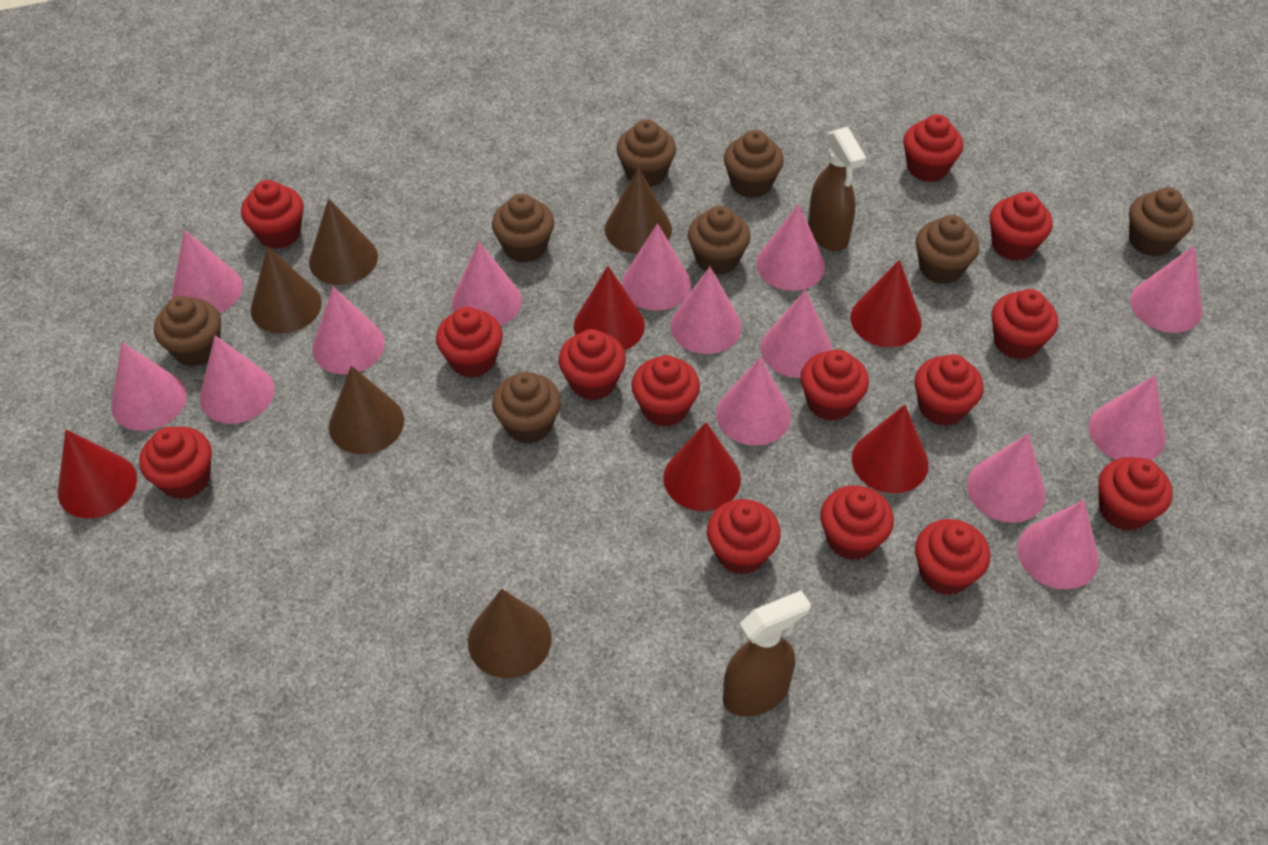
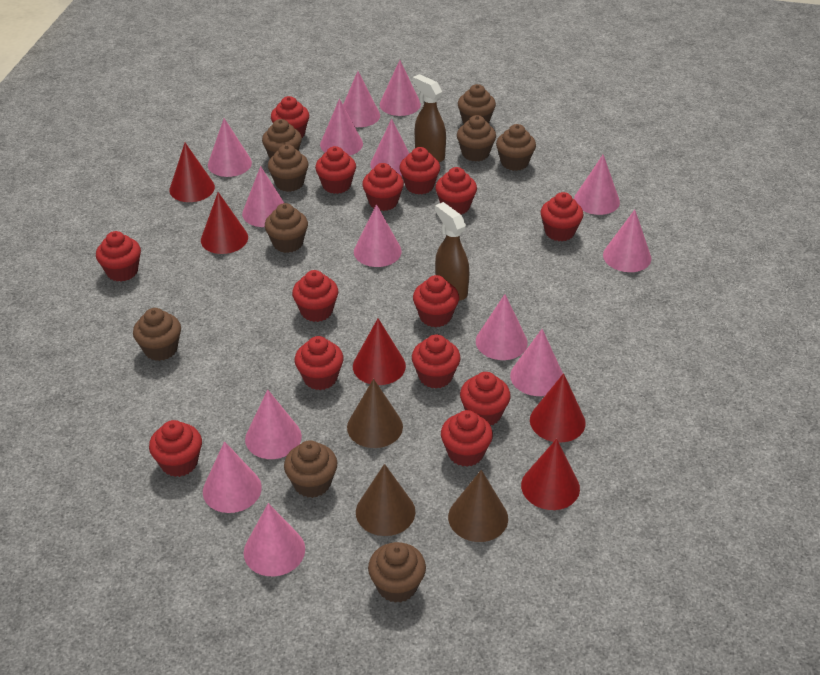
brown cone: [250,246,322,334] [309,198,378,285] [329,365,404,454] [468,589,552,678] [605,168,672,254] = 5 -> [347,379,403,448] [356,464,415,536] [448,470,508,542] = 3
brown cupcake: [154,296,221,367] [492,194,554,263] [492,372,561,444] [616,120,676,187] [688,206,751,275] [724,130,784,198] [916,215,979,285] [1129,188,1193,257] = 8 -> [133,308,181,361] [262,119,302,158] [265,203,308,253] [268,144,308,192] [284,440,337,498] [368,542,426,603] [457,115,496,162] [458,84,496,124] [496,124,536,171] = 9

